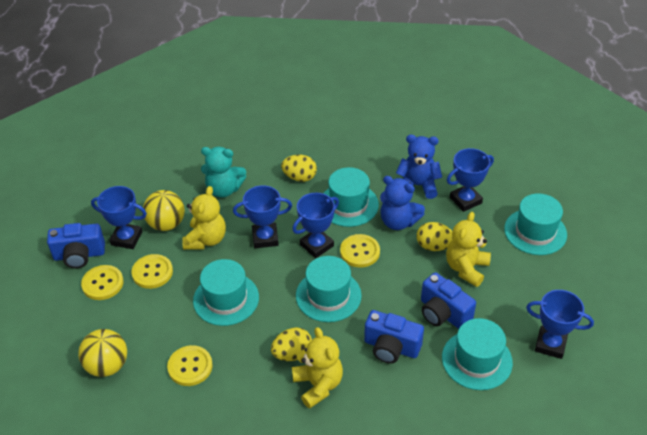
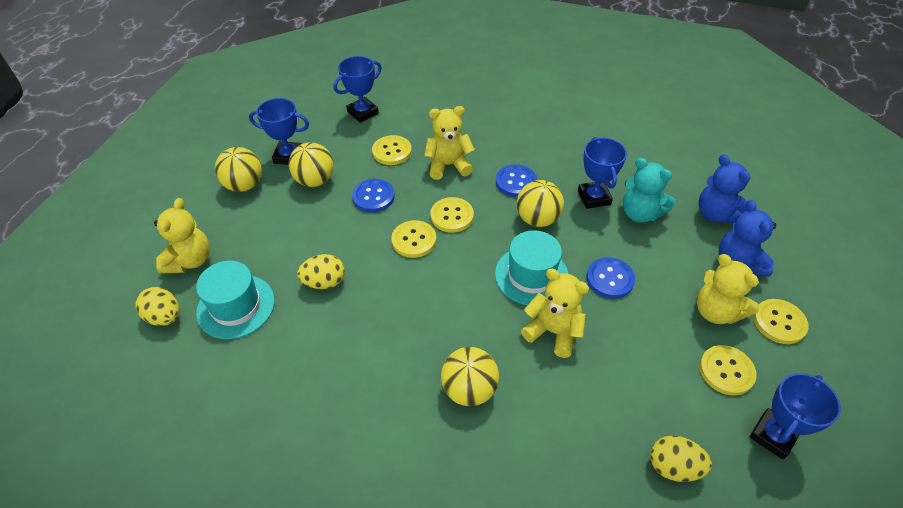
blue button: none = 0 -> [352,179,395,212] [496,165,537,197] [586,257,635,299] = 3
blue camera: [47,223,105,268] [364,310,424,364] [421,272,476,329] = 3 -> none = 0
blue trophy: [91,186,147,249] [233,185,292,248] [292,193,339,258] [447,148,494,212] [526,290,594,359] = 5 -> [249,98,309,165] [334,56,382,123] [578,137,627,209] [750,373,841,460] = 4
turquoise hat: [193,259,259,326] [296,256,362,322] [323,167,379,227] [442,318,513,390] [504,194,567,255] = 5 -> [196,261,275,339] [495,230,569,305] = 2
yellow ball: [78,329,127,377] [143,190,185,231] = 2 -> [215,147,262,192] [289,142,334,187] [441,347,499,406] [517,180,564,227] = 4
yellow button: [81,265,124,300] [131,254,173,289] [167,345,213,386] [340,234,380,268] = 4 -> [372,135,412,165] [391,220,436,258] [430,197,474,233] [699,345,757,396] [753,299,809,344] = 5
yellow teddy bear: [182,186,226,250] [292,327,343,409] [446,212,491,287] = 3 -> [154,198,210,274] [424,106,475,180] [521,269,589,358] [697,254,759,324] = 4

